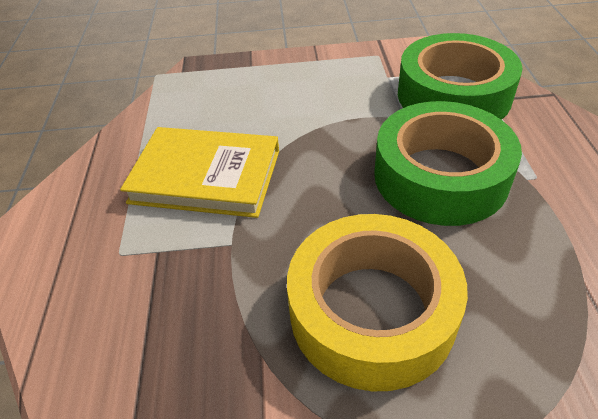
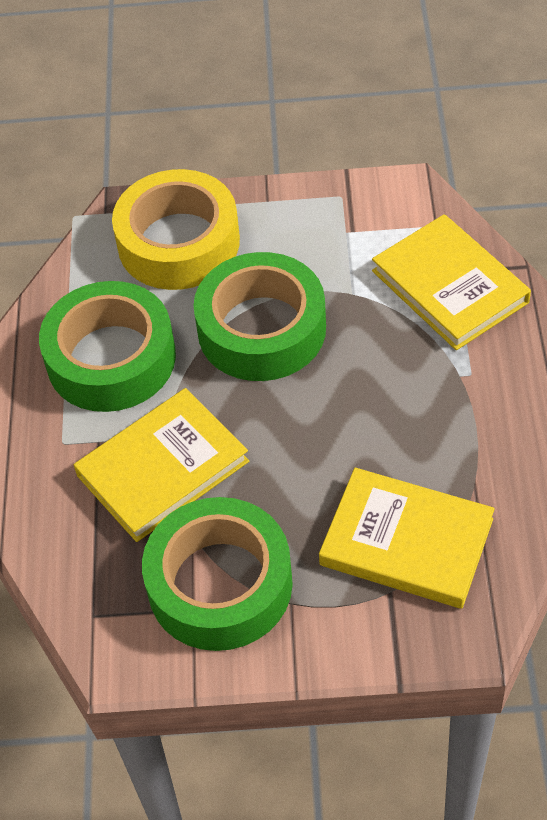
green tape: [374,101,522,226] [398,33,523,120] = 2 -> [39,281,176,412] [142,497,293,651] [193,252,326,381] = 3
yellow book: [120,127,279,218] = 1 -> [74,388,249,542] [319,468,495,609] [372,214,531,350] = 3

